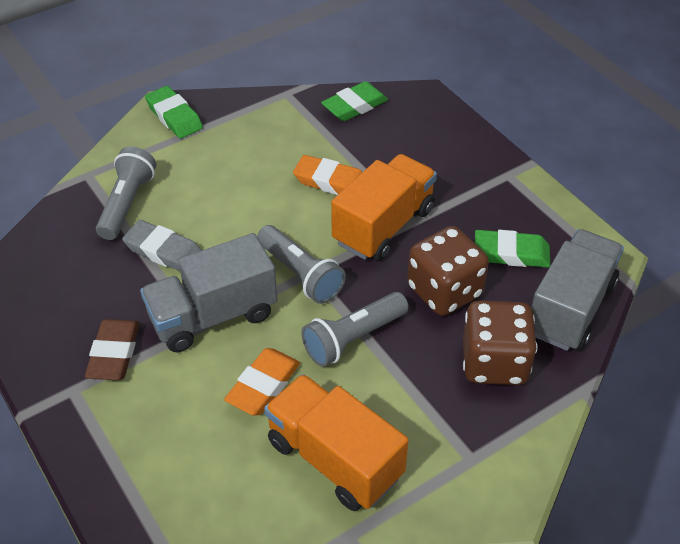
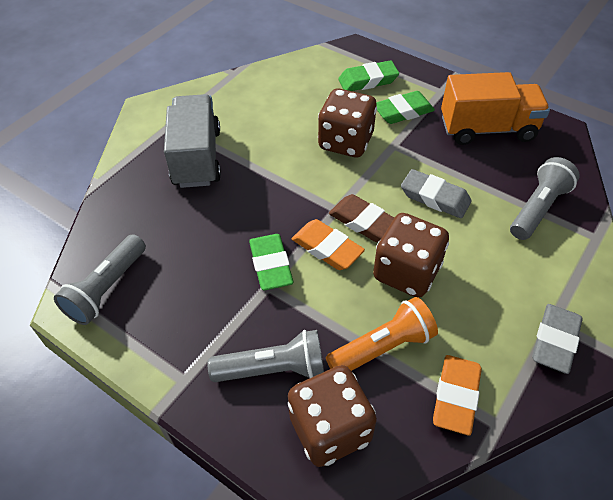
brown dice: [407,226,489,316] [463,300,537,385] = 2 -> [288,365,377,467] [318,88,377,157] [373,213,449,298] = 3
grey eraser: [122,220,202,271] = 1 -> [401,169,471,218] [532,304,583,374] = 2
grey truck: [140,233,277,352] [531,229,624,351] = 2 -> [164,94,221,188] = 1
orange flashlight: none = 0 -> [326,297,438,371] = 1
orange truck: [264,374,408,511] [331,154,437,261] = 2 -> [441,72,550,145] = 1

